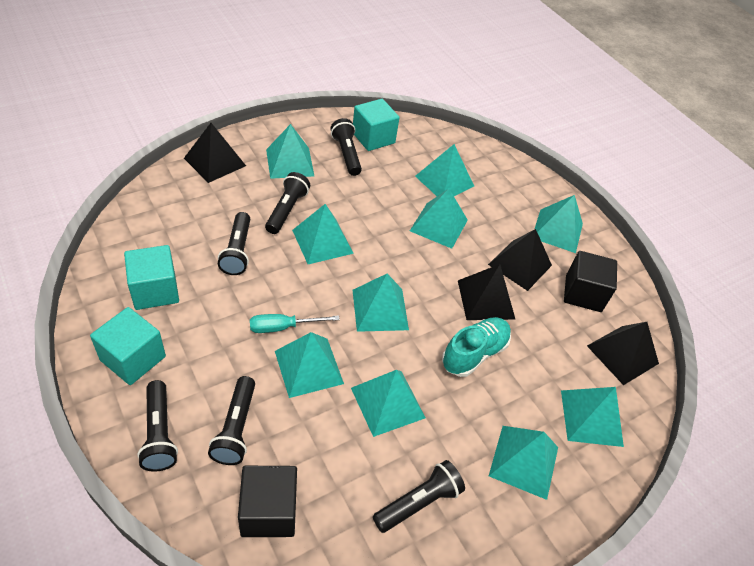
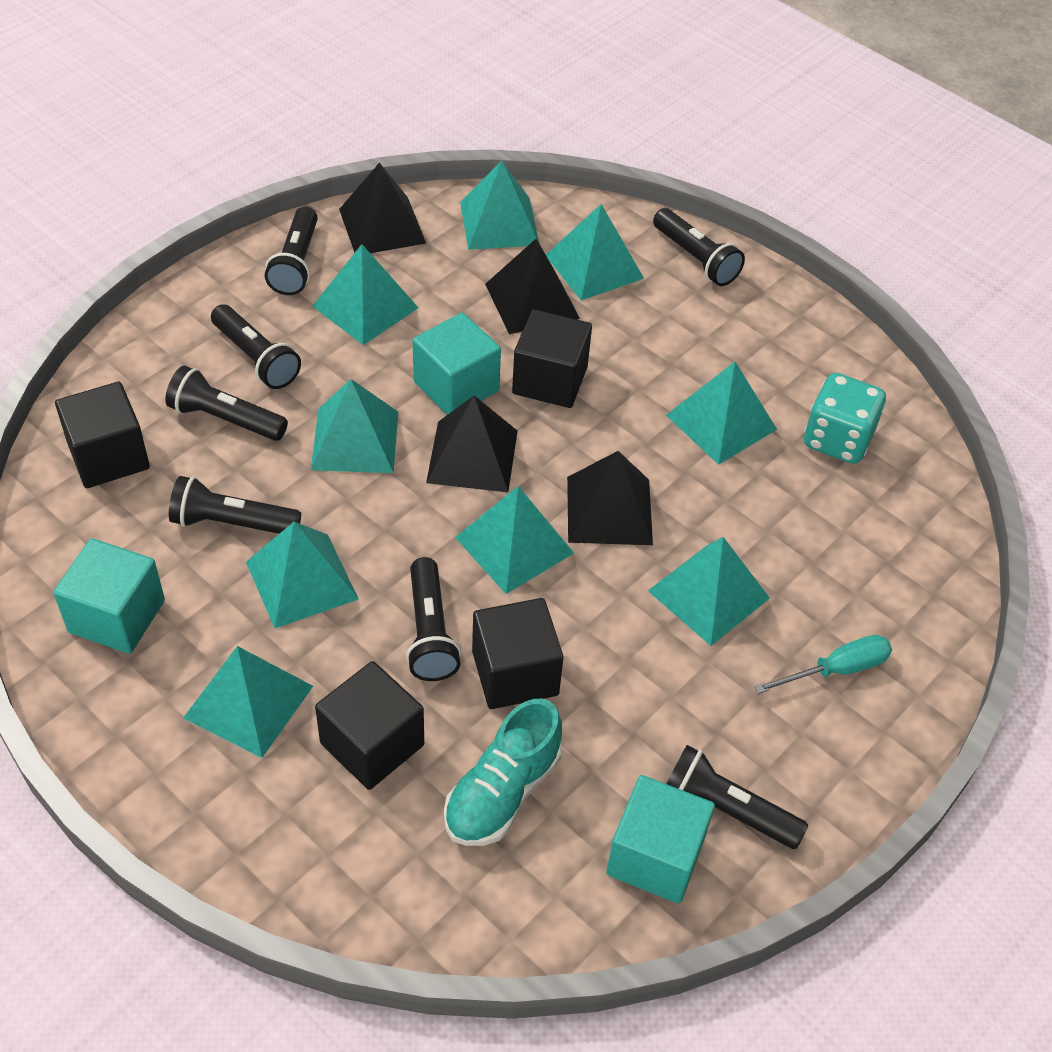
black cube: [238,466,297,537] [564,251,617,312] = 2 -> [55,382,150,488] [315,661,424,790] [472,598,564,709] [512,309,592,408] = 4
black flashlight: [137,380,178,471] [208,376,255,465] [218,212,250,275] [265,172,310,234] [331,118,362,176] [373,460,465,533] = 6 -> [165,366,288,441] [169,476,301,534] [211,304,301,389] [265,207,318,295] [406,557,461,681] [653,208,745,286] [666,745,808,849] = 7
turquoise dice: none = 0 -> [804,373,886,464] = 1
turquoise pyramid: [266,124,314,179] [275,332,344,398] [292,204,354,264] [351,370,426,437] [353,274,409,332] [410,188,468,249] [415,144,474,196] [489,426,558,500] [535,195,583,253] [561,387,624,447] = 10 -> [183,646,313,758] [246,521,359,628] [311,379,398,473] [312,244,419,345] [455,486,574,594] [460,161,539,250] [546,204,644,301] [648,537,770,646] [666,362,777,465] = 9

